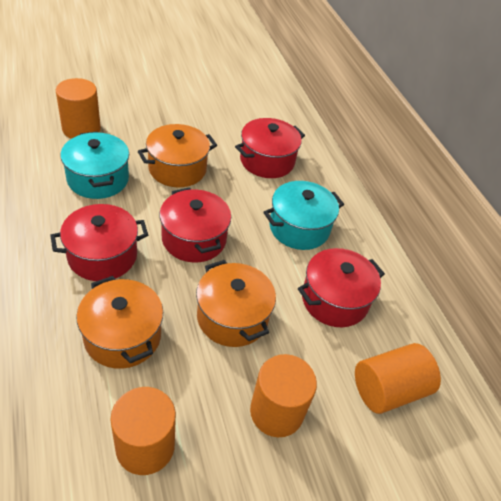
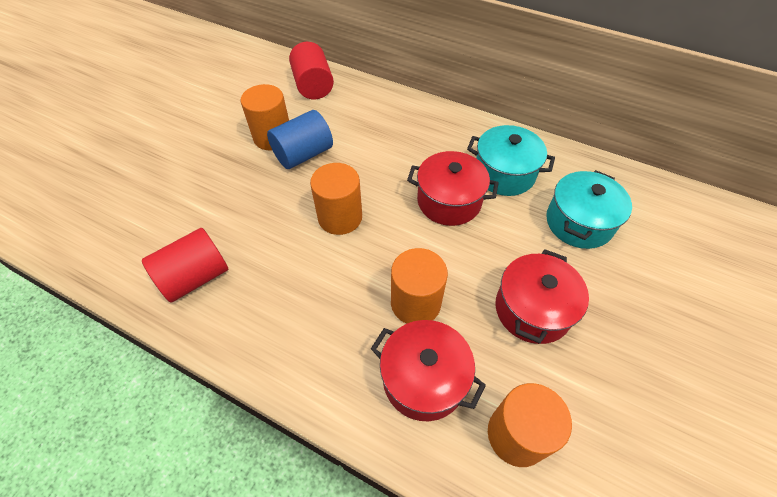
blue cylinder: none = 0 -> [267,110,333,169] = 1
orange pot: [76,276,163,369] [138,124,217,187] [196,260,276,347] = 3 -> none = 0
red cylinder: none = 0 -> [142,228,228,303] [289,42,334,99] = 2
red pot: [50,204,148,281] [159,187,231,262] [235,118,305,178] [298,248,385,327] = 4 -> [371,320,486,421] [407,151,499,226] [496,249,589,344] = 3

